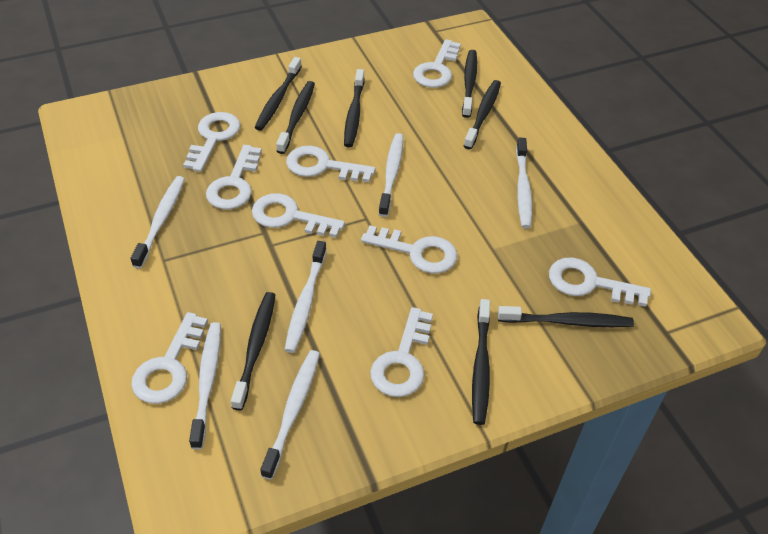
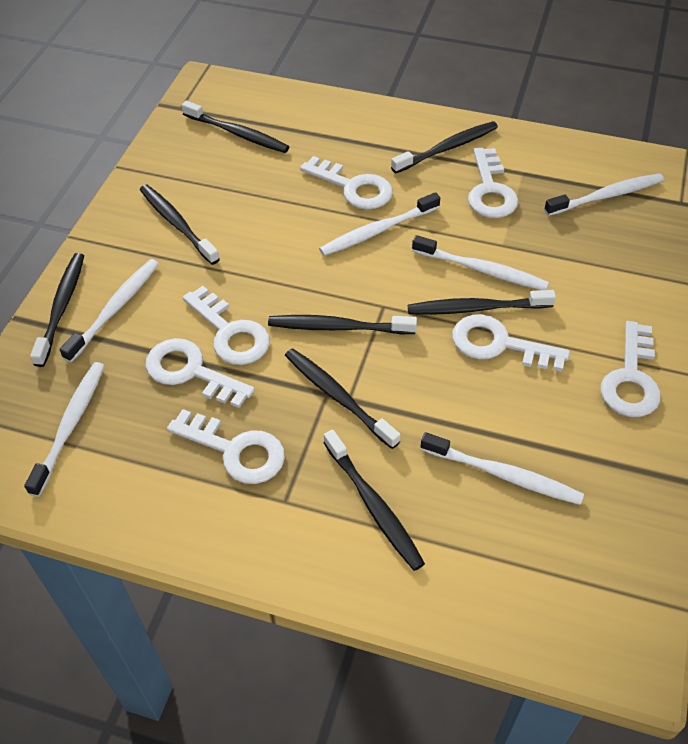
white key: [131,312,208,404] [183,112,240,172] [206,145,262,209] [252,193,345,238] [286,146,376,182] [361,225,457,274] [370,307,433,397] [413,39,461,88] [549,257,651,307] = 9 -> [145,338,255,408] [167,409,285,484] [183,286,270,365] [300,156,393,209] [452,314,570,372] [468,148,518,218] [600,321,661,417] = 7

